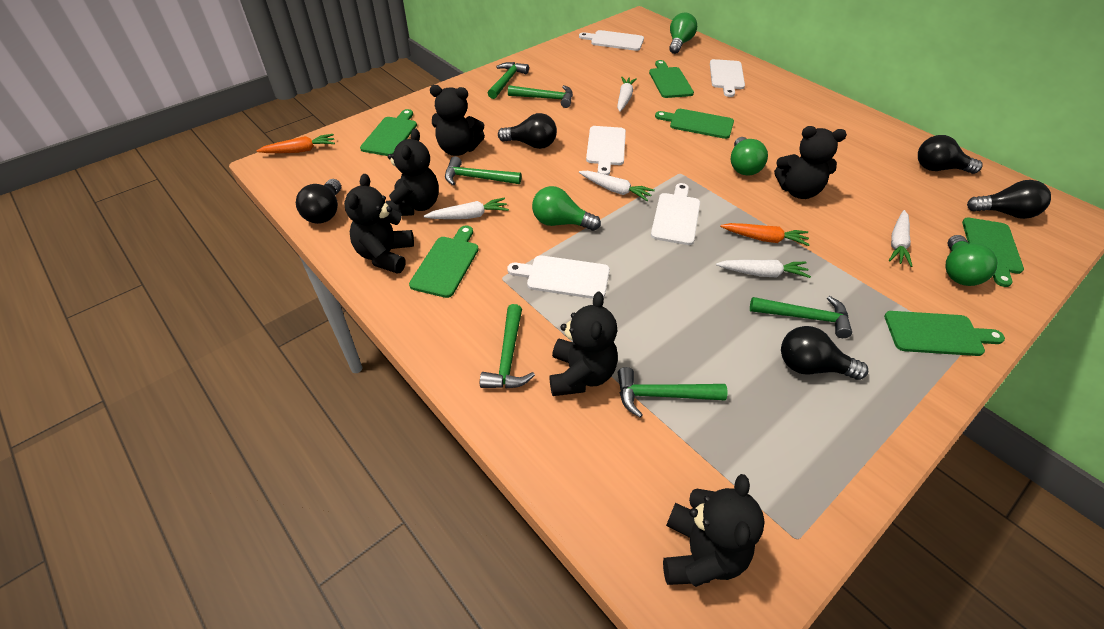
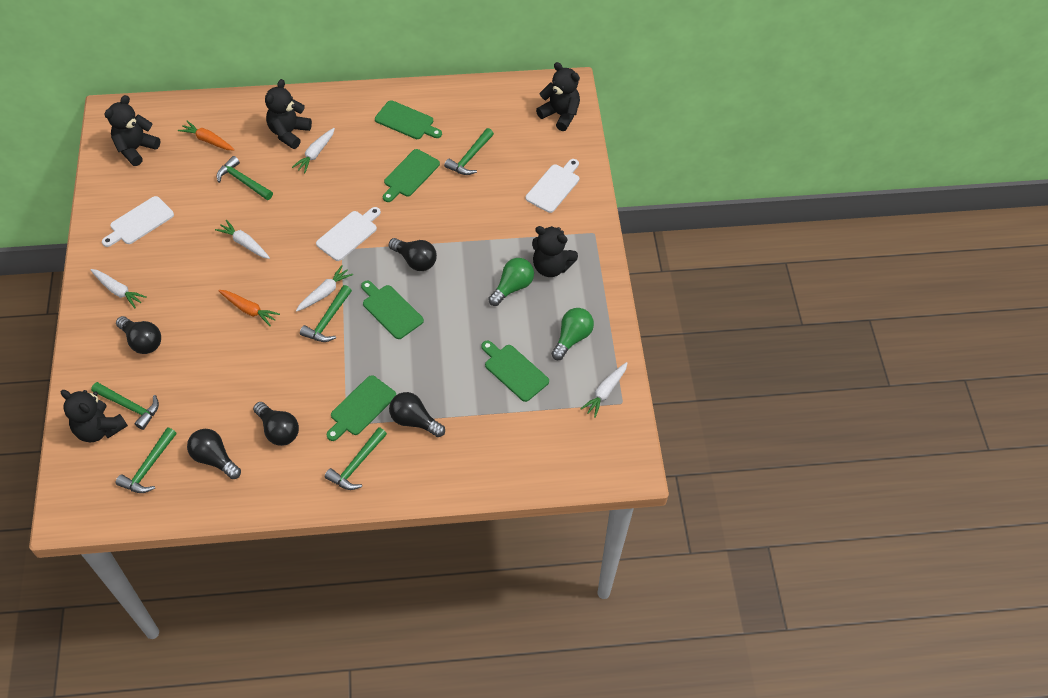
black teddy bear: [344,174,414,274] [386,129,439,216] [430,85,485,156] [549,291,618,396] [663,474,765,587] [774,126,847,199] = 6 -> [61,390,128,443] [105,95,161,166] [265,79,312,149] [532,226,578,277] [536,62,580,131] = 5
green cutting board: [360,109,417,156] [409,226,479,298] [649,60,694,98] [655,109,734,139] [884,311,1005,356] [962,217,1024,287] = 6 -> [327,375,396,441] [361,280,424,339] [375,100,442,139] [383,149,440,202] [481,340,549,402] = 5
green light bulb: [532,186,601,231] [669,13,697,54] [730,137,768,176] [946,235,998,286] = 4 -> [488,258,534,306] [552,308,594,360] = 2
white cutting board: [507,255,610,299] [579,30,644,51] [586,126,626,175] [651,183,700,245] [710,59,745,97] = 5 -> [102,196,174,247] [316,207,381,261] [526,159,579,213] = 3

